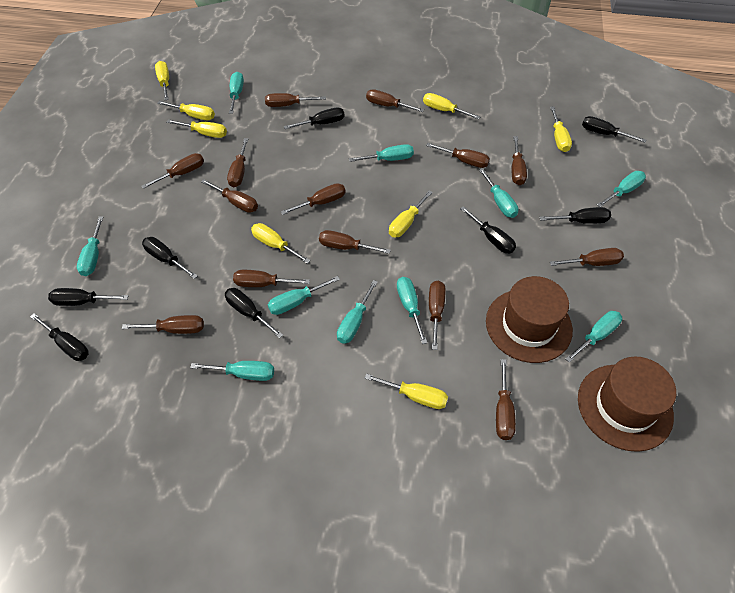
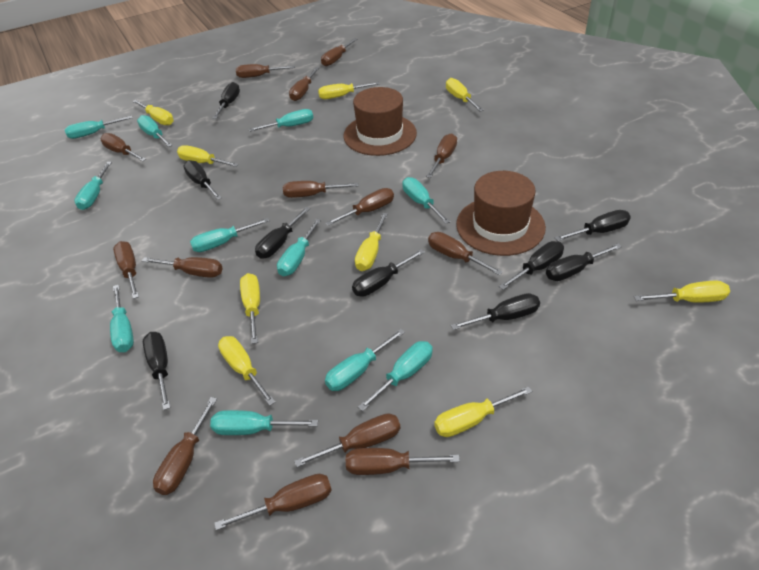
black screwdriver: [30,313,89,361] [48,288,129,306] [142,237,198,279] [225,288,283,338] [284,107,344,129] [460,206,516,253] [540,207,611,224] [582,116,646,143] = 8 -> [143,332,171,410] [183,160,222,200] [212,82,240,119] [255,207,310,259] [352,249,425,297] [451,293,540,330] [499,241,564,290] [546,243,622,281] [555,210,631,241] = 9
turquoise screwdriver: [77,216,103,276] [190,361,274,381] [229,72,244,114] [268,276,340,315] [337,280,378,344] [349,144,414,162] [397,277,427,344] [479,168,519,218] [565,311,622,363] [597,171,646,207] = 10 -> [65,116,132,139] [74,162,112,210] [110,285,134,352] [137,115,173,147] [190,218,270,252] [210,410,318,435] [248,109,313,132] [277,219,321,276] [325,329,405,391] [358,341,433,411] [402,177,450,224] = 11
yellow screwdriver: [155,61,169,100] [157,101,215,120] [166,119,227,138] [251,223,310,264] [365,374,448,409] [389,191,433,237] [423,93,480,119] [550,107,572,152] = 8 -> [132,100,174,126] [177,145,239,167] [218,336,275,406] [240,273,260,344] [318,82,380,99] [355,213,388,271] [434,386,533,437] [446,78,484,111] [634,280,730,303] = 9

